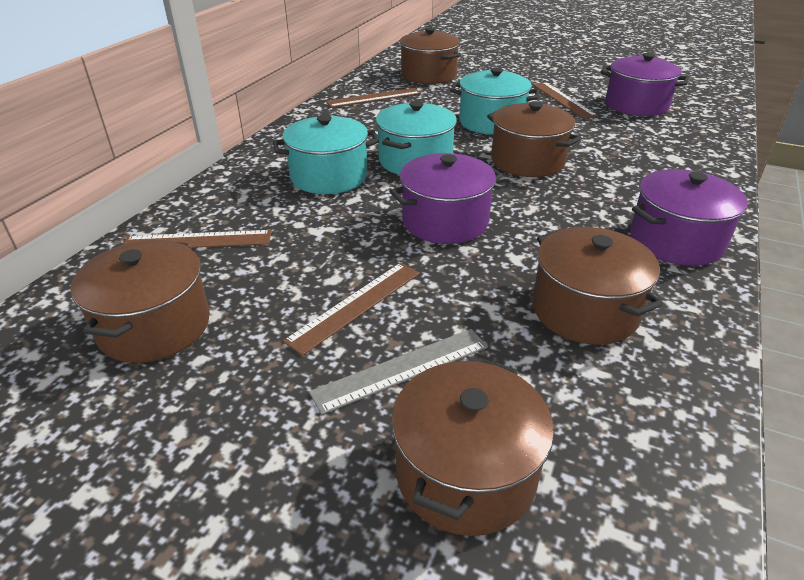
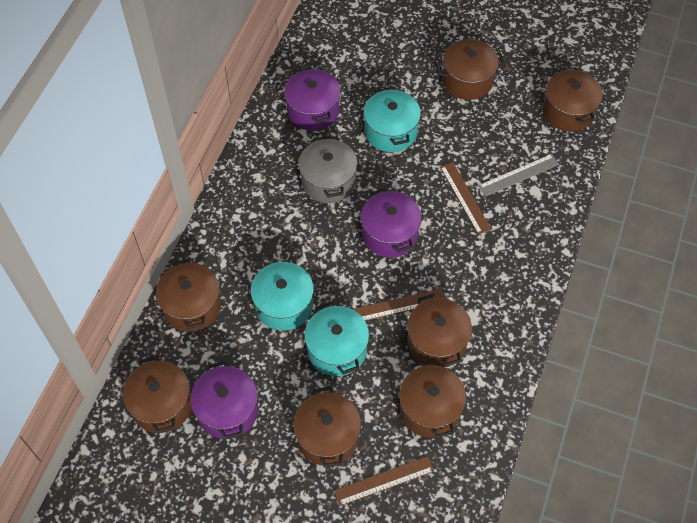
brown pot: [70,240,210,363] [391,359,554,536] [400,27,461,84] [487,101,582,177] [533,227,663,345] = 5 -> [123,355,192,433] [156,259,221,332] [293,387,361,467] [399,360,466,438] [407,294,472,368] [436,39,505,100] [543,68,603,132] = 7
brown ruler: [123,230,271,248] [283,263,420,356] [326,88,421,108] [532,82,598,119] = 4 -> [334,456,434,506] [353,289,445,321] [440,162,492,235] = 3
grey pot: none = 0 -> [299,136,358,203] = 1

